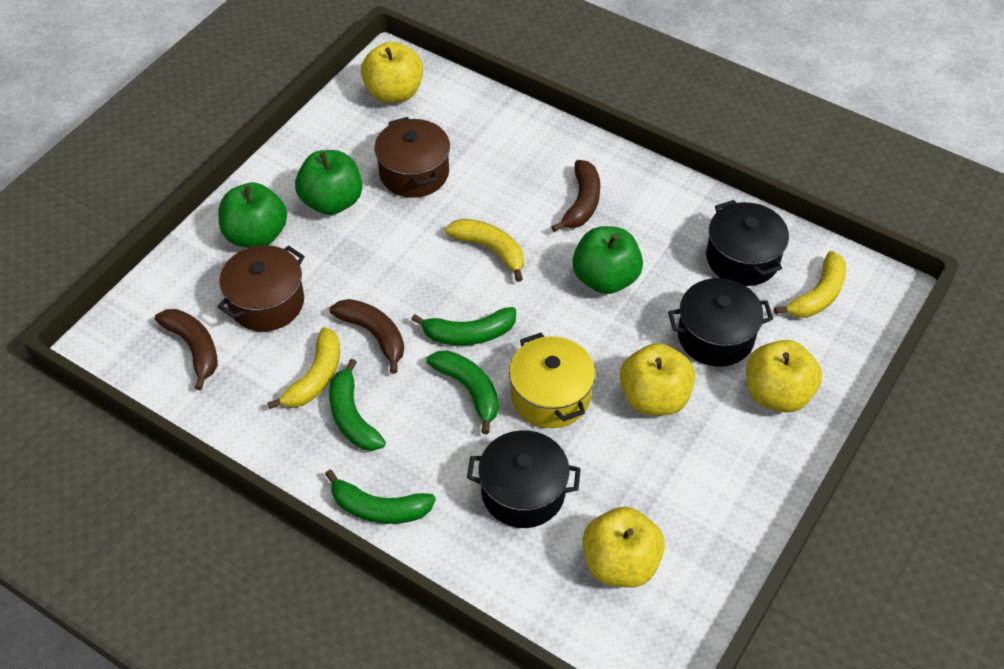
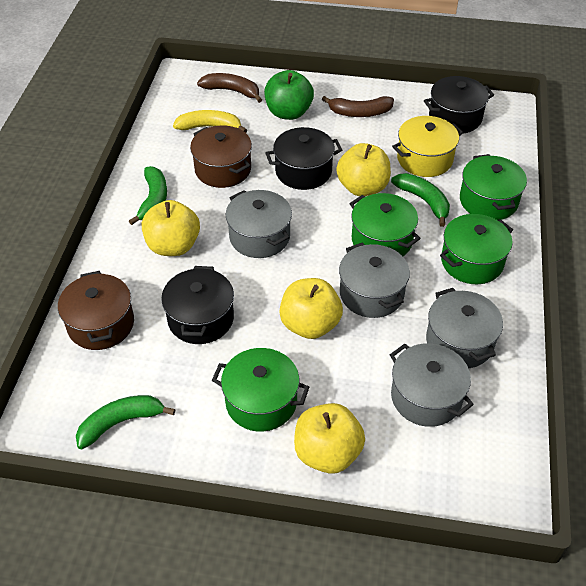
brown banana: [155,309,217,390] [330,299,404,374] [552,160,600,232] = 3 -> [197,73,262,103] [322,96,394,117] = 2
green apple: [219,183,287,248] [295,150,363,215] [572,226,643,294] = 3 -> [264,70,314,120] = 1
green banana: [325,470,436,524] [329,359,386,451] [411,307,516,346] [426,350,499,434] = 4 -> [76,395,175,449] [129,166,167,225] [391,173,450,227] = 3
green pot: none = 0 -> [212,348,309,432] [350,193,421,256] [440,214,513,284] [460,154,527,220] = 4
grey pot: none = 0 -> [226,190,292,258] [339,243,410,318] [390,343,474,427] [426,288,503,368] = 4
yellow banana: [267,327,340,409] [445,219,524,282] [774,251,846,318] = 3 -> [173,110,247,133] = 1

